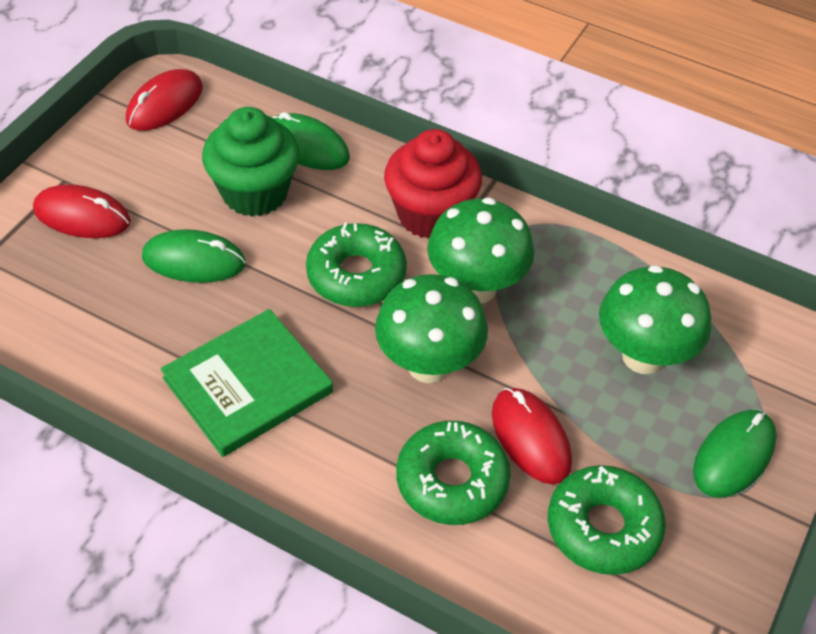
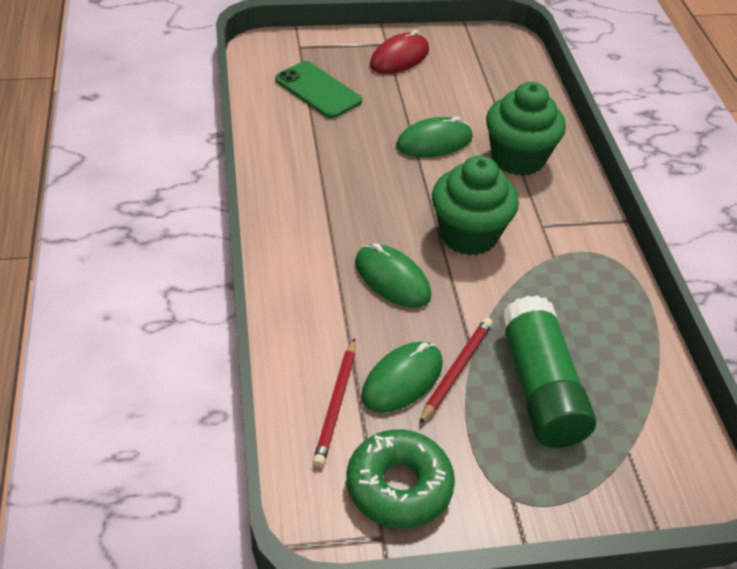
green book: [161,309,333,457] = 1 -> none = 0
green cupcake: [202,107,300,217] = 1 -> [432,156,519,256] [486,82,566,176] = 2
green donut: [306,223,407,307] [396,421,511,525] [548,465,666,575] = 3 -> [346,429,455,529] = 1
green glue stick: none = 0 -> [499,295,596,448] = 1
green mushroom: [375,274,488,383] [427,197,534,303] [599,265,711,374] = 3 -> none = 0
green phone: none = 0 -> [275,61,362,118] = 1
red cupcake: [384,129,482,239] = 1 -> none = 0
red mouse: [33,184,131,238] [126,69,203,131] [492,388,572,484] = 3 -> [370,30,429,74] = 1
red pencil: none = 0 -> [313,338,355,467] [419,318,493,424] = 2

